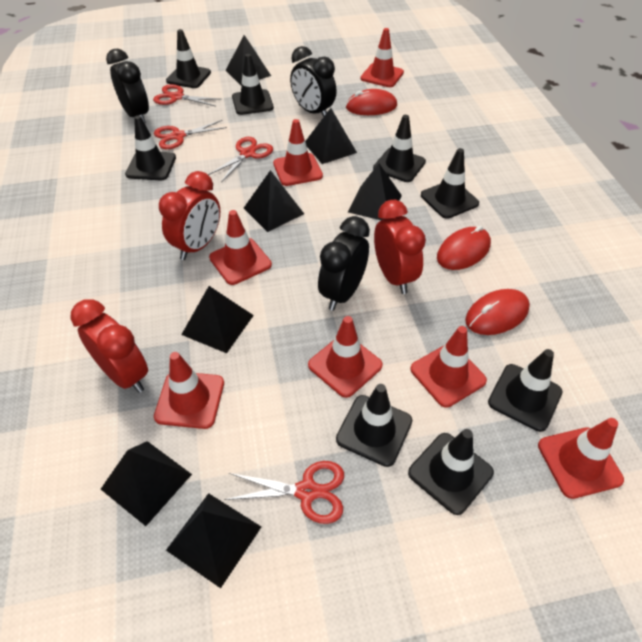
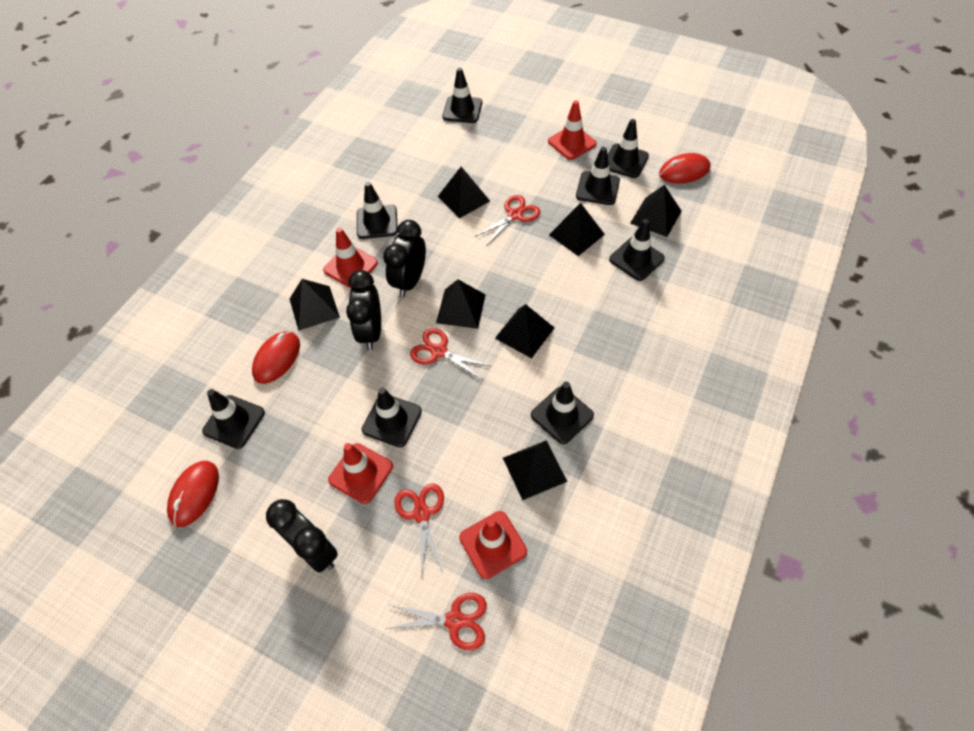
red clock: [71,299,148,393] [159,171,220,260] [374,200,426,294] = 3 -> none = 0
red traffic cone: [154,352,224,429] [209,210,272,285] [273,119,323,186] [308,316,383,398] [361,28,404,87] [410,326,487,407] [538,418,624,499] = 7 -> [323,228,378,288] [328,443,393,504] [459,511,527,579] [548,100,597,160] = 4

